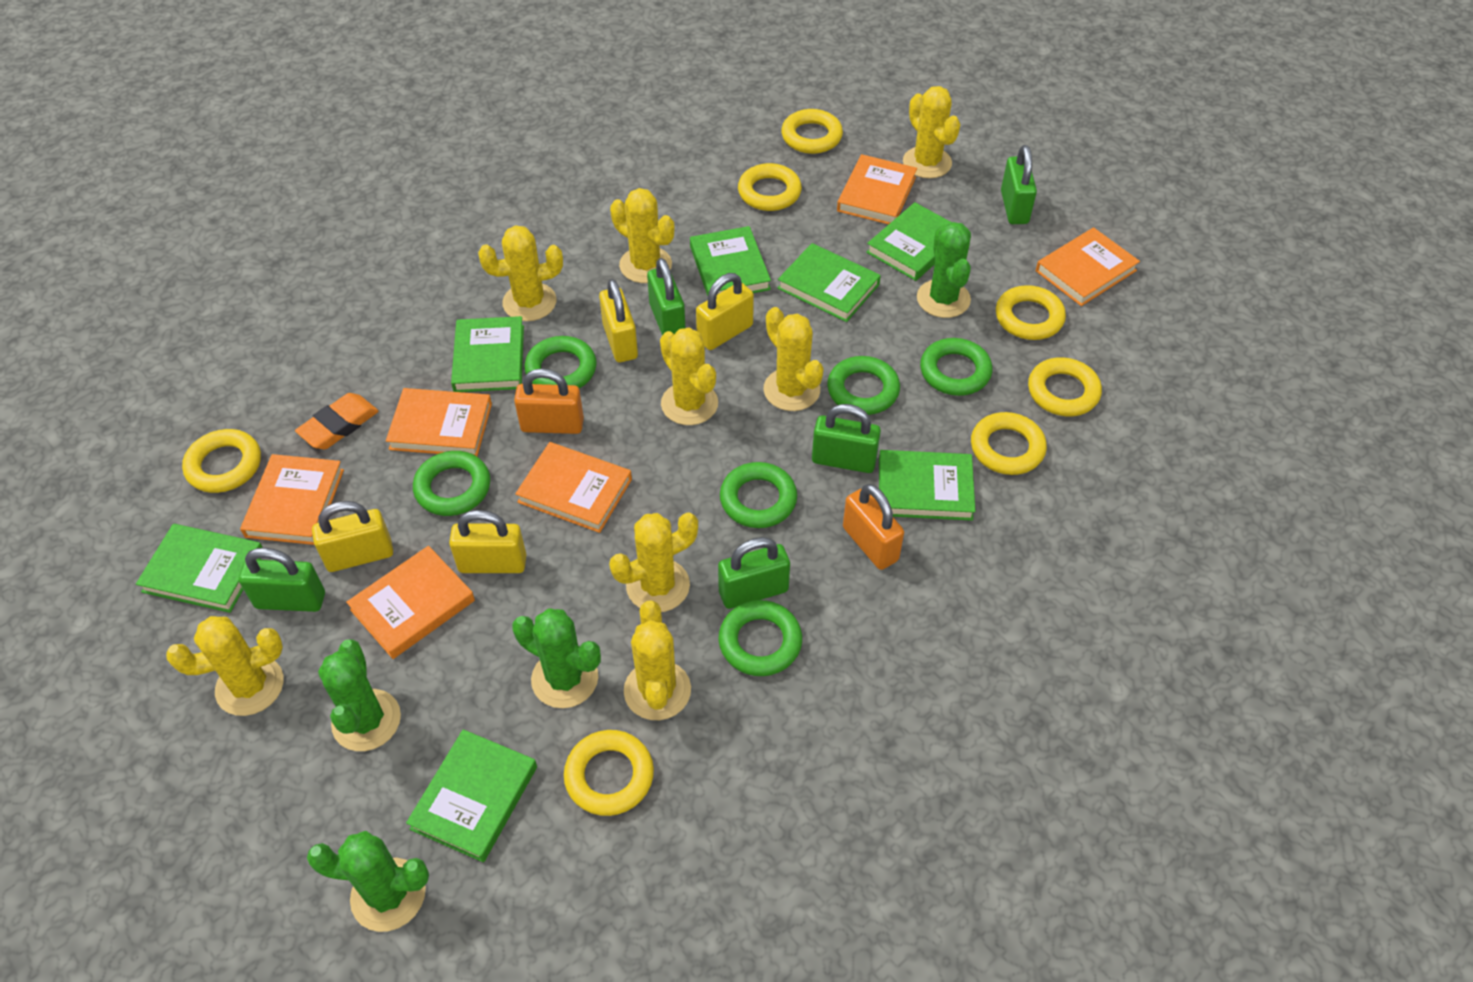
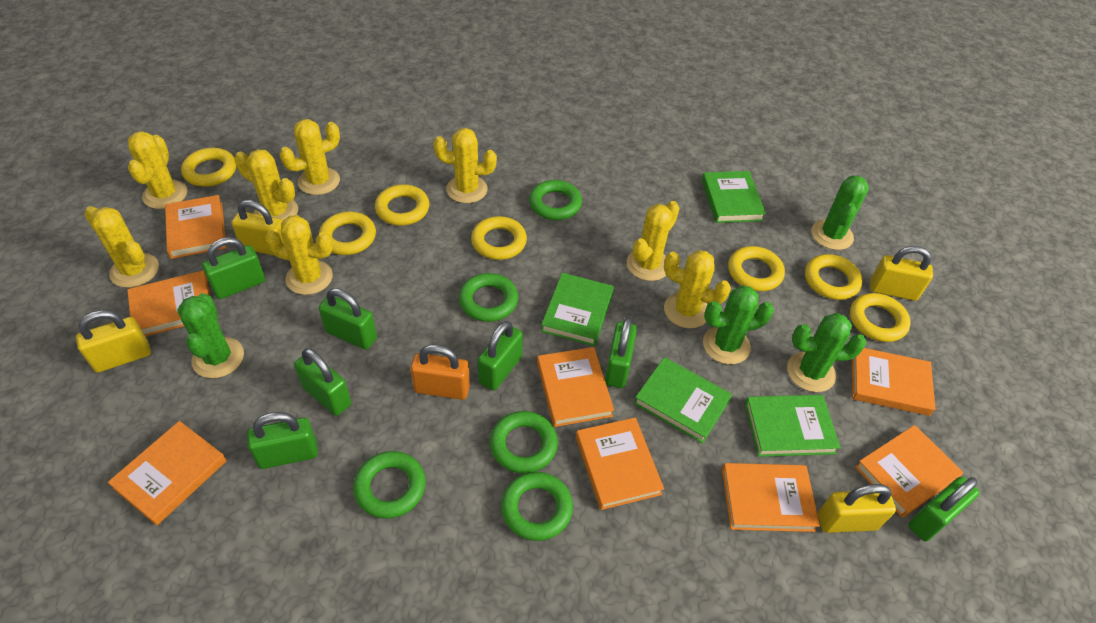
green book: [136,524,263,613] [406,729,537,862] [451,316,524,392] [690,226,771,296] [778,243,881,322] [866,202,952,281] [879,450,976,521] = 7 -> [541,273,614,346] [634,357,732,444] [702,171,766,223] [745,395,841,457] = 4
green padlock: [239,548,325,612] [647,258,685,335] [718,537,790,609] [812,404,881,473] [1001,145,1037,224] = 5 -> [202,237,265,299] [247,412,318,469] [294,348,351,416] [319,288,377,350] [478,321,523,391] [605,317,637,388] [908,476,980,542] = 7
green ring: [413,451,490,516] [525,336,597,388] [718,600,802,676] [720,462,797,528] [827,356,900,415] [920,338,992,396] = 6 -> [353,451,426,519] [459,273,518,322] [490,411,558,474] [501,472,573,541] [529,180,582,220] = 5
orange book: [240,454,344,545] [346,546,475,659] [386,388,492,456] [515,442,632,533] [837,154,917,224] [1036,227,1140,306] = 6 -> [108,421,227,525] [127,270,210,336] [165,195,227,259] [537,347,614,427] [576,417,664,510] [722,463,820,532] [852,348,936,416] [855,425,963,518] = 8
orange eraser: [295,393,379,449] = 1 -> none = 0
orange padlock: [514,368,584,434] [843,484,904,570] = 2 -> [410,345,470,400] = 1

